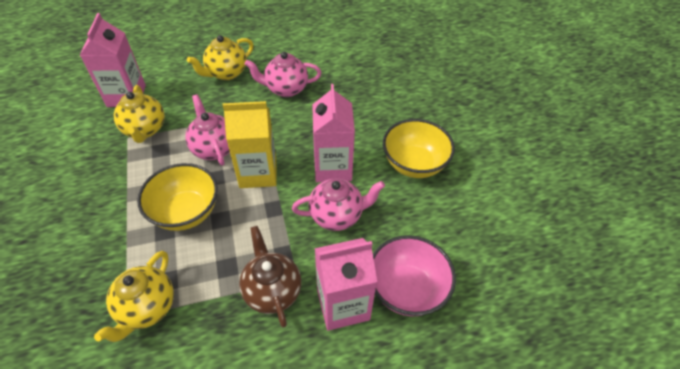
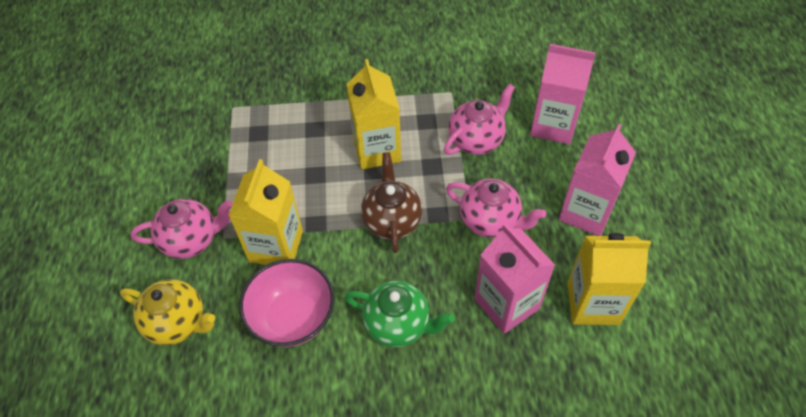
green teapot: none = 0 -> [345,281,454,347] = 1
yellow bowl: [137,163,218,231] [383,119,455,178] = 2 -> none = 0
yellow carton: [223,101,276,188] = 1 -> [228,159,303,265] [346,59,401,170] [567,233,651,325] = 3
yellow teapot: [94,251,174,342] [114,85,165,143] [187,35,253,80] = 3 -> [120,279,215,345] = 1

